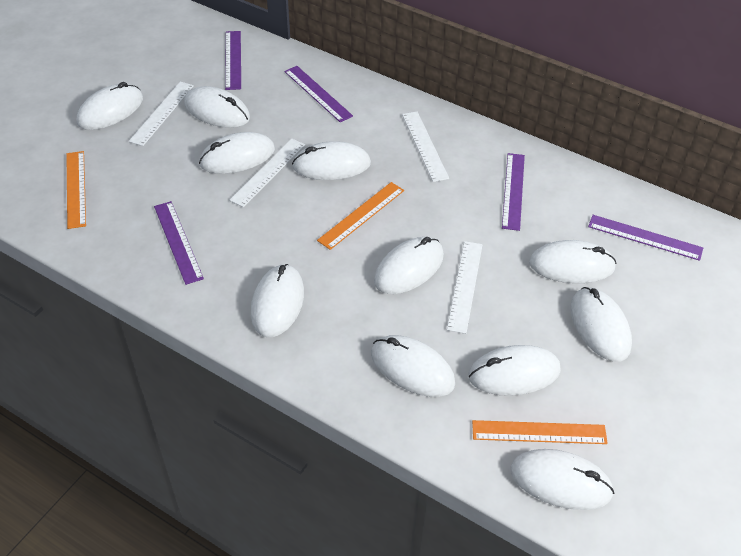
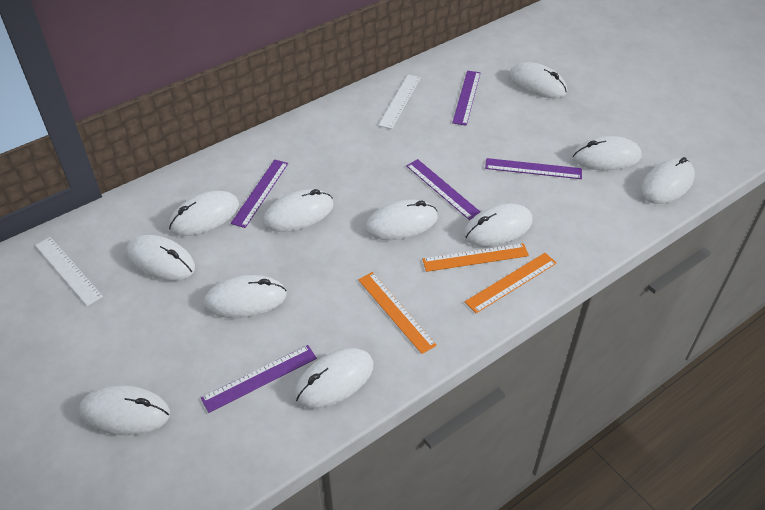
white ruler: [129,82,194,146] [229,139,305,207] [402,112,449,182] [447,241,483,334] = 4 -> [35,237,103,306] [378,75,421,129] = 2

